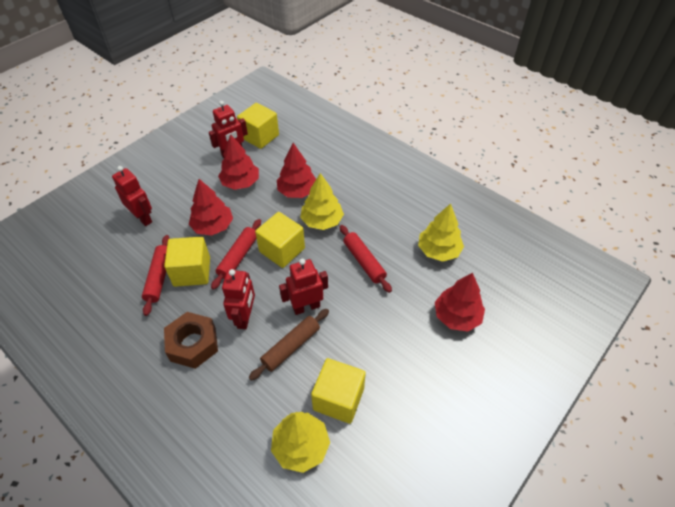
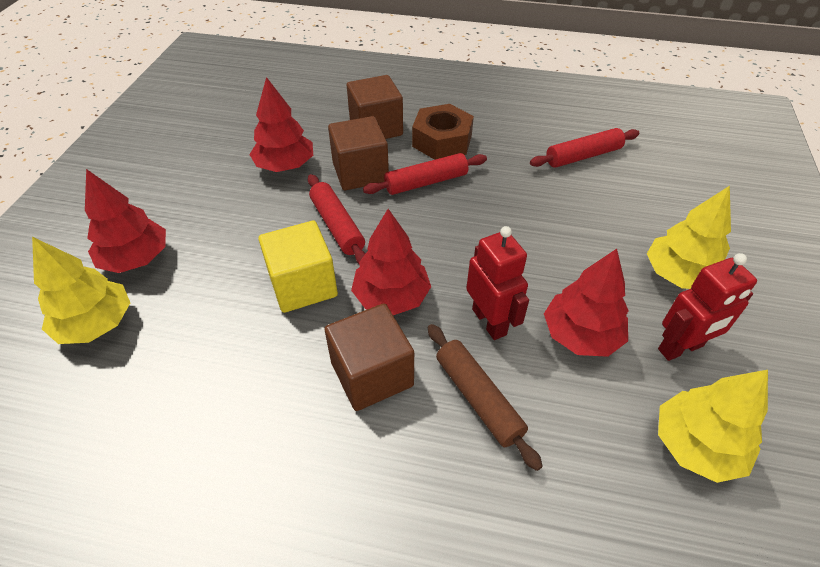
brown cube: none = 0 -> [325,303,414,411] [328,116,389,190] [347,75,403,139] = 3
red robot: [112,166,152,226] [209,101,248,158] [222,269,255,329] [279,259,328,315] = 4 -> [466,226,529,340] [658,253,757,361] = 2
yellow cube: [164,237,210,287] [237,103,279,149] [255,212,305,268] [311,358,366,424] = 4 -> [258,221,338,313] = 1

